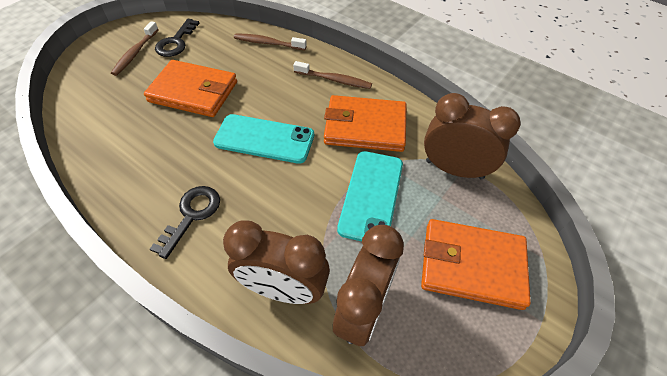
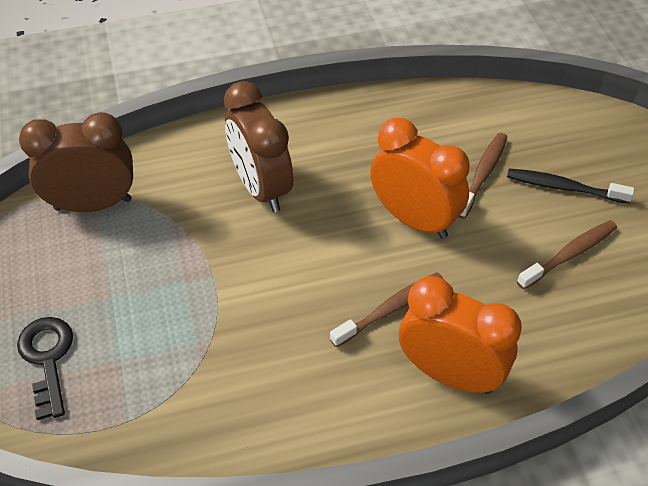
black key: [150,186,220,259] [155,19,200,57] = 2 -> [17,317,73,420] = 1
black toothbrush: none = 0 -> [507,169,634,204] = 1
brown clock: [223,220,330,304] [333,225,404,346] [424,93,520,179] = 3 -> [19,112,133,212] [224,81,293,212] = 2
orange clock: none = 0 -> [370,118,470,239] [399,276,522,394] = 2
orange wallet: [144,60,237,117] [324,95,407,152] [421,219,531,310] = 3 -> none = 0
turquoise phone: [213,114,314,164] [337,151,403,241] = 2 -> none = 0

